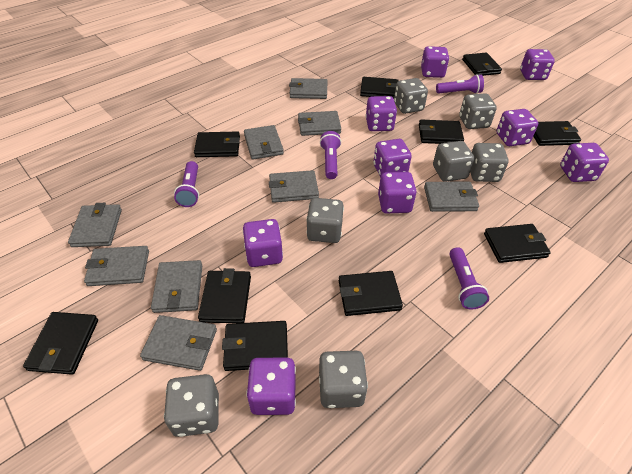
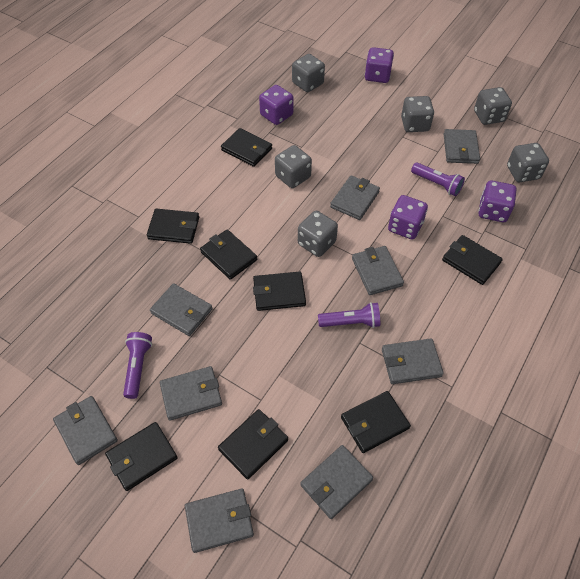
black wallet: [23,312,98,375] [194,132,240,157] [198,268,251,323] [222,321,288,371] [339,271,403,316] [360,77,399,98] [419,120,464,144] [462,53,502,76] [484,224,551,263] [533,121,581,146] = 10 -> [105,422,178,491] [147,209,199,244] [200,229,257,280] [218,409,288,480] [221,128,272,167] [253,272,306,311] [341,391,411,453] [442,235,503,285] = 8
grey dice: [164,374,219,437] [306,198,344,243] [319,351,368,408] [394,78,428,114] [433,141,474,182] [459,93,497,129] [470,143,509,182] = 7 -> [275,145,312,188] [292,54,325,92] [298,211,338,257] [401,96,434,132] [474,87,512,125] [507,143,549,182] = 6
purple dice: [243,219,283,267] [247,358,296,415] [366,96,397,131] [373,139,412,177] [378,172,417,214] [421,46,449,78] [496,109,538,146] [520,49,555,80] [560,143,609,182] = 9 -> [259,85,293,125] [365,47,394,83] [388,195,428,240] [478,180,516,222] = 4
purple flashlight: [174,161,199,207] [320,131,341,179] [436,74,484,94] [449,247,489,310] = 4 -> [123,332,152,399] [318,302,380,328] [411,162,465,196] = 3

